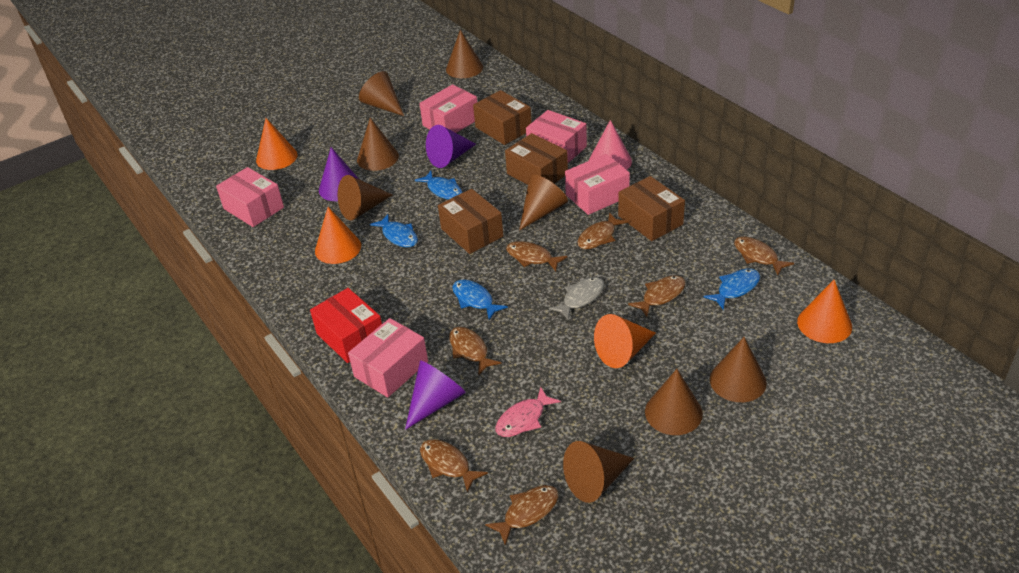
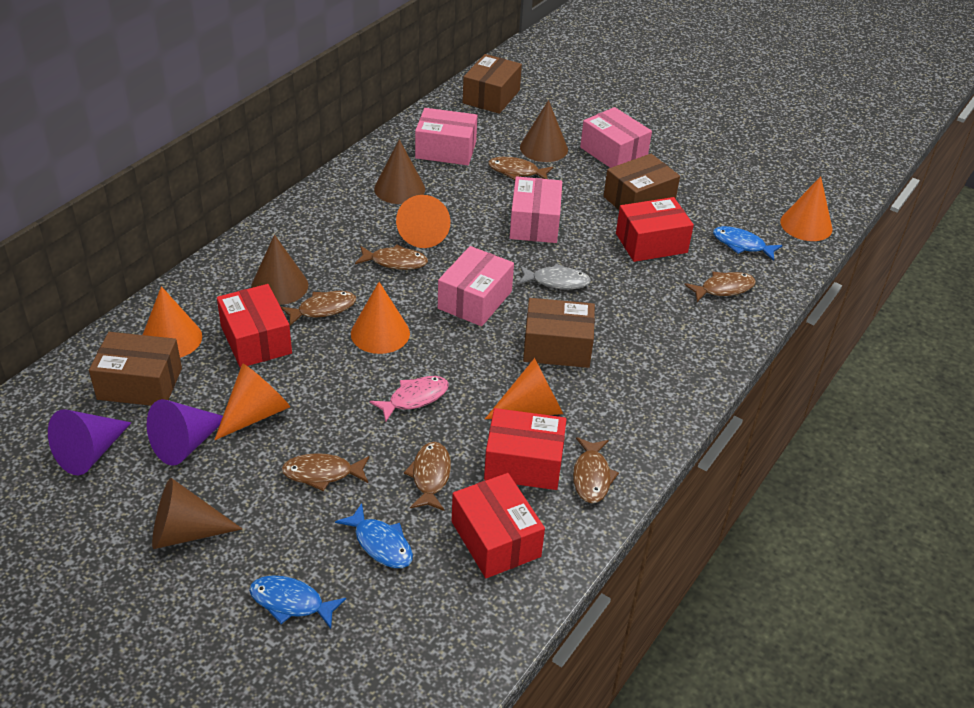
blue fish: [370,214,418,247] [415,171,463,200] [452,280,508,320] [703,269,760,310] = 4 -> [249,575,346,629] [335,503,413,568] [713,226,782,261] = 3
brown cone: [338,175,392,220] [357,118,399,171] [359,71,404,116] [446,30,483,78] [519,174,568,231] [563,441,634,503] [645,369,703,435] [710,337,767,402] = 8 -> [152,478,242,549] [251,235,308,305] [374,139,425,204] [520,100,568,162] = 4
orange cone: [256,118,298,170] [315,207,361,264] [594,314,656,368] [797,280,852,343] = 4 -> [143,286,202,358] [214,363,290,440] [351,282,410,354] [396,195,451,248] [485,358,563,419] [780,176,832,241] = 6
pink box: [216,167,284,227] [348,318,428,398] [419,84,477,133] [526,110,587,163] [565,154,630,215] = 5 -> [415,108,477,165] [438,246,514,326] [510,177,562,243] [580,107,652,168] = 4
pink cone: [589,120,632,170] = 1 -> none = 0
purple cone: [319,147,358,201] [405,360,466,430] [426,125,476,168] = 3 -> [48,409,131,475] [147,399,223,466] = 2
red box: [310,288,382,363] = 1 -> [217,284,292,368] [452,473,545,578] [484,408,567,490] [616,197,694,262] = 4

